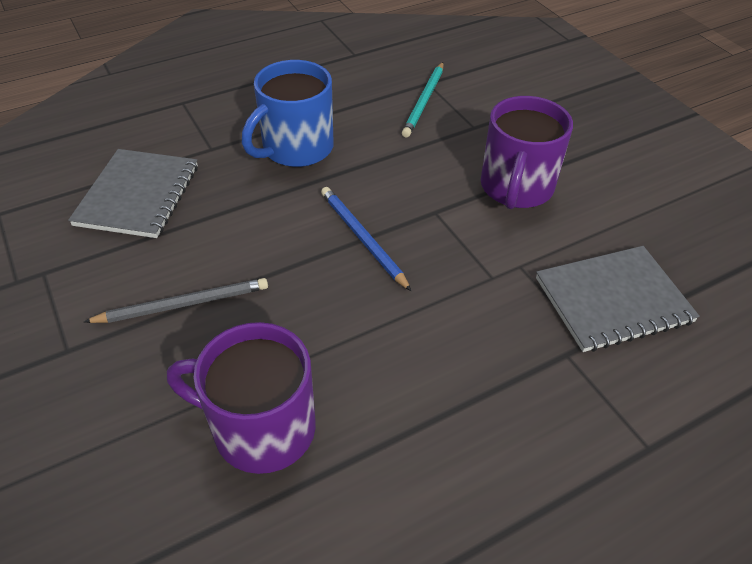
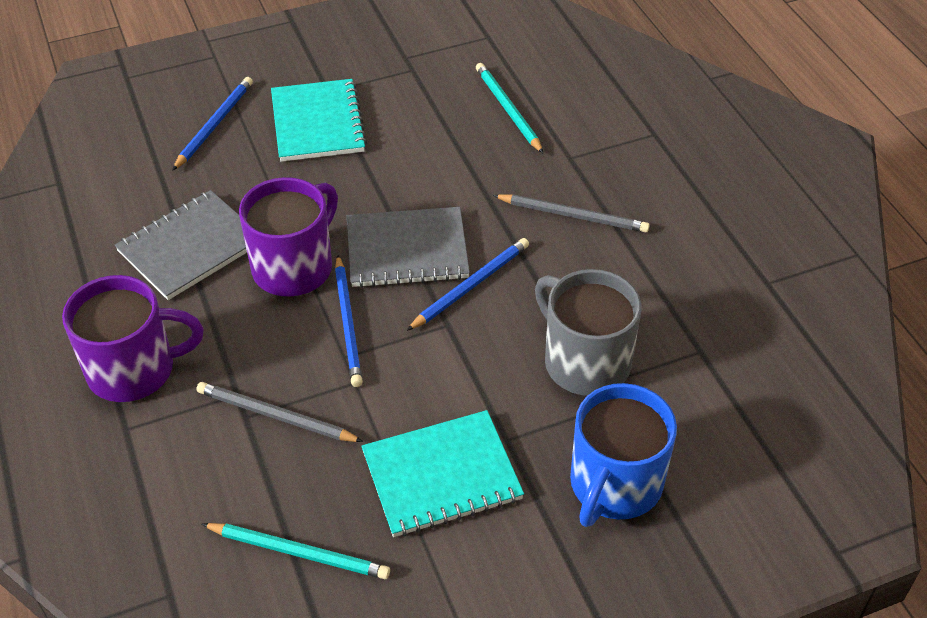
blue pencil: [321,187,411,291] = 1 -> [172,77,253,171] [335,255,363,387] [407,238,529,331] = 3
grey mug: none = 0 -> [535,269,642,396] = 1
grey pencil: [84,278,268,323] = 1 -> [196,382,363,442] [493,194,650,232] = 2
turquoise notebook: none = 0 -> [271,79,367,162] [361,410,524,537] = 2
turquoise pencil: [402,62,444,137] = 1 -> [202,523,390,579] [476,63,544,154] = 2

